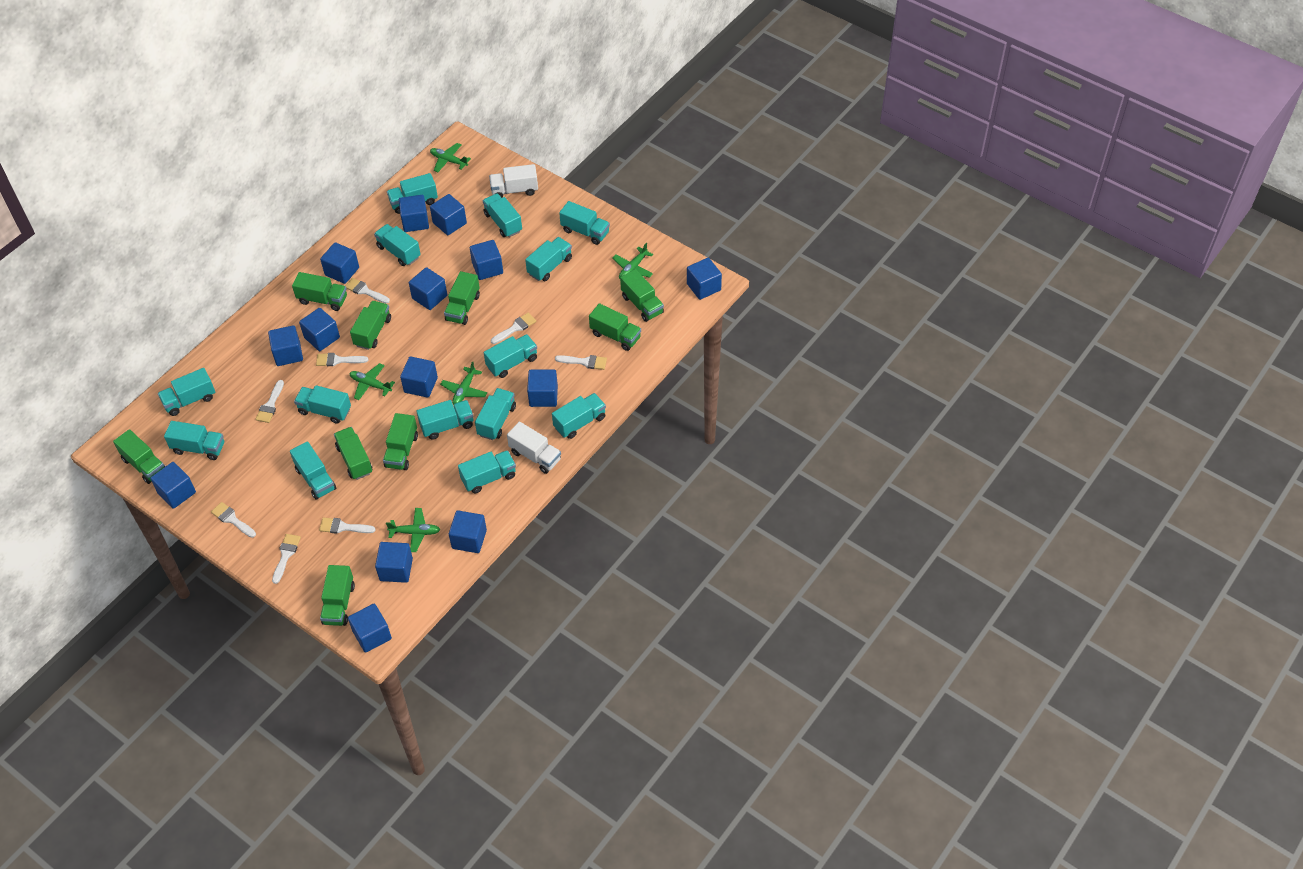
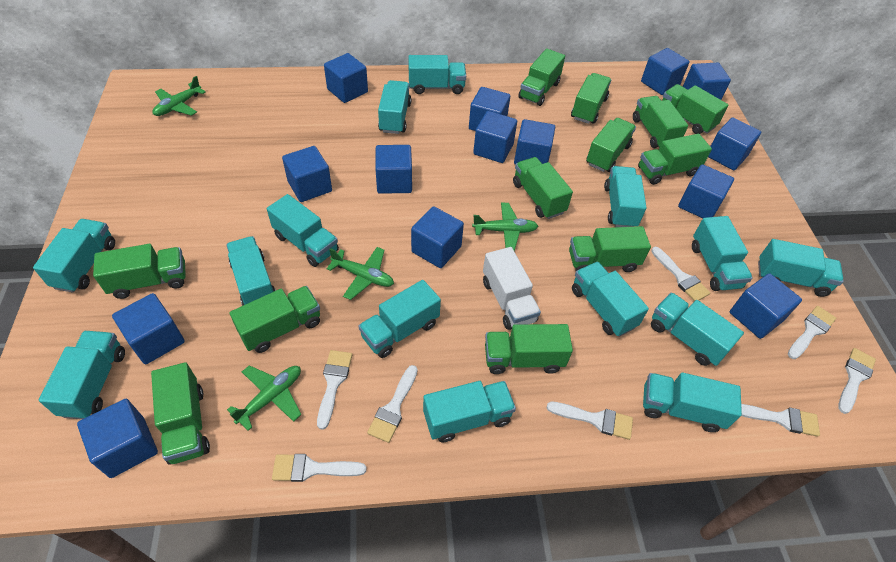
green plane: [350,363,395,400] [386,508,440,552] [430,143,471,172] [440,361,487,405] [612,243,653,279] = 5 -> [152,76,206,116] [227,365,301,431] [327,247,394,300] [472,203,538,251] = 4
green truck: [113,429,166,484] [292,272,347,311] [320,565,355,626] [334,427,373,480] [350,301,391,350] [383,413,418,470] [444,271,480,325] [589,303,641,351] [620,269,664,322] = 9 -> [93,244,186,299] [151,362,210,465] [230,286,320,353] [485,324,573,374] [513,157,573,219] [518,48,565,106] [569,226,651,272] [571,73,612,124] [586,118,636,172] [633,96,688,148] [638,134,712,185] [662,84,728,134] = 12
white truck: [489,164,538,198] [507,422,561,474] = 2 -> [483,247,541,330] = 1

